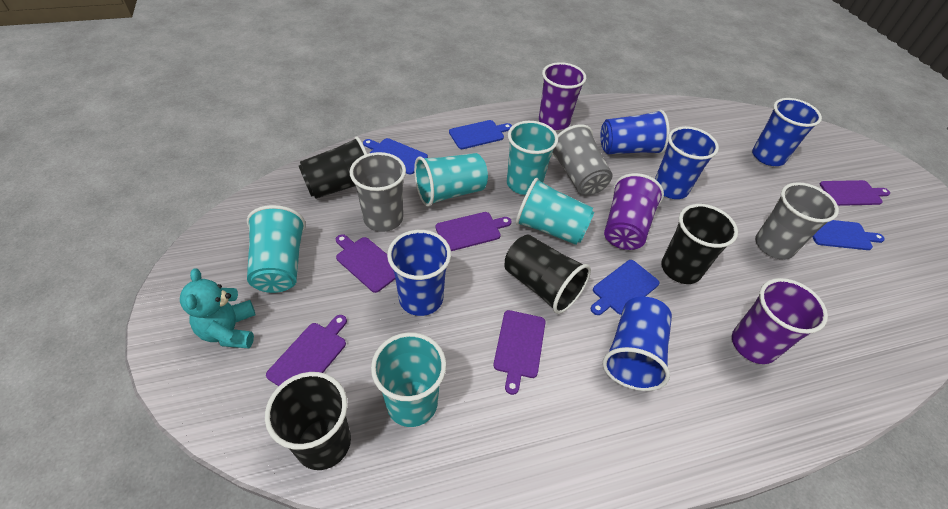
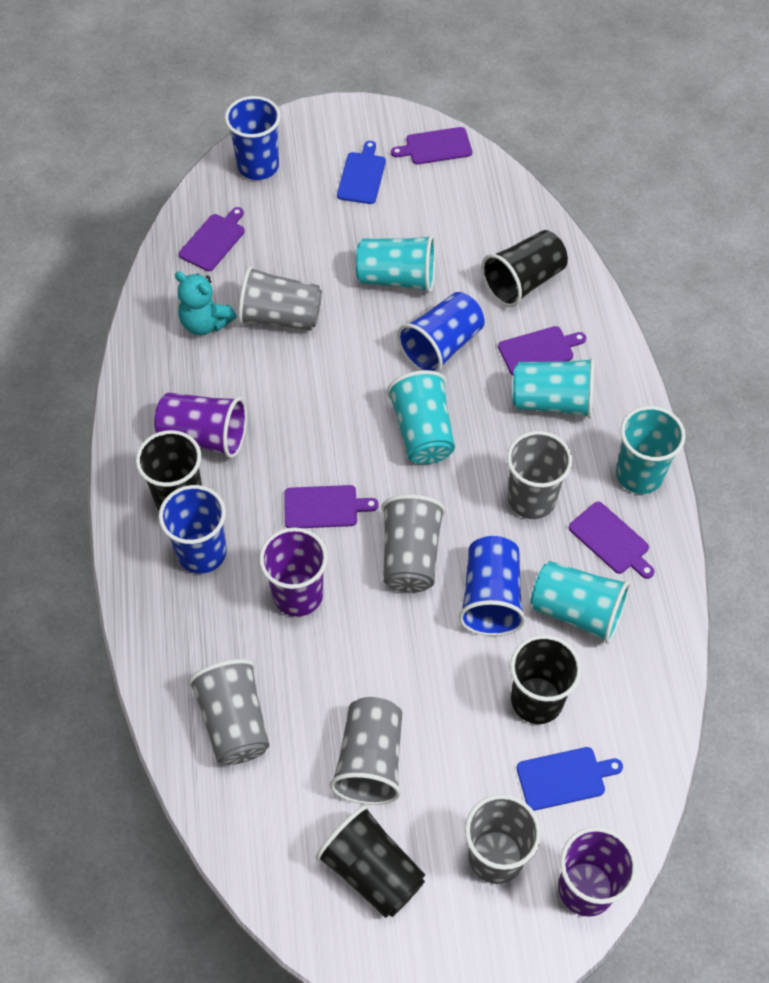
blue cup: [387,230,451,316] [601,110,670,154] [603,296,672,391] [655,126,719,199] [752,98,822,166] = 5 -> [159,485,227,574] [225,96,281,180] [397,292,485,372] [459,536,526,636] = 4
blue cutting board: [363,138,428,174] [449,120,512,149] [591,260,659,315] [812,220,885,250] = 4 -> [337,141,386,204] [517,747,623,811] = 2
grey cup: [350,152,406,232] [552,124,613,195] [755,182,839,260] = 3 -> [188,659,270,765] [238,266,322,330] [330,697,402,805] [381,494,445,592] [465,794,541,884] [507,431,572,519] = 6

